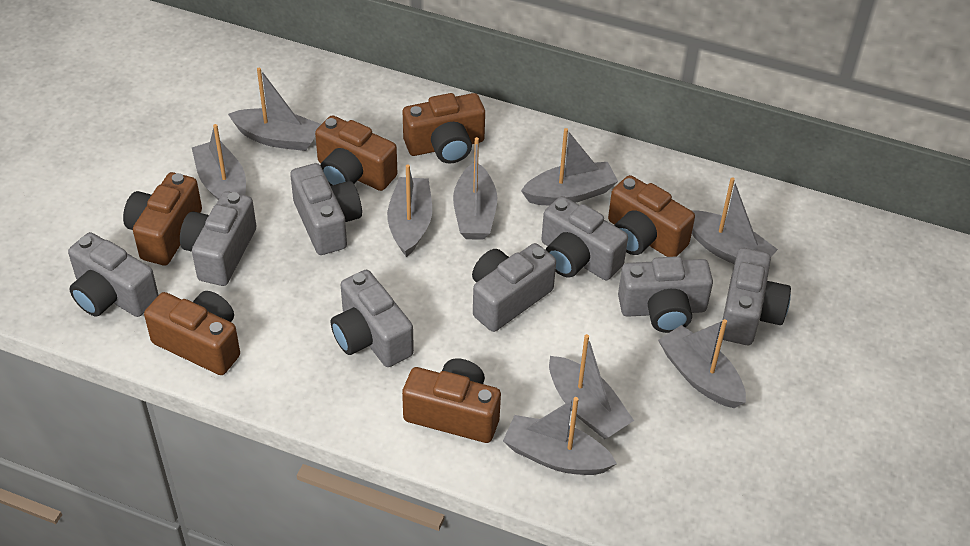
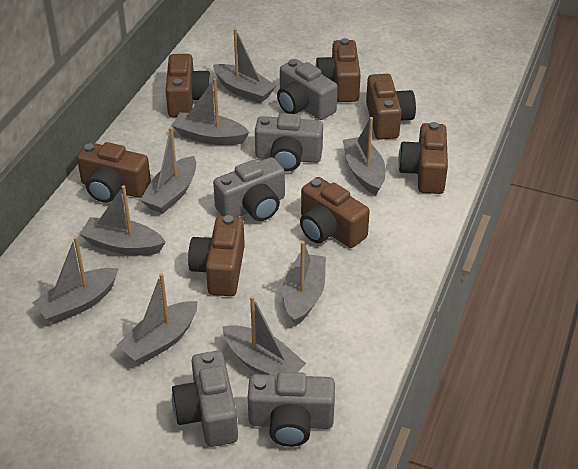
brown camera: [123,172,202,266] [144,291,240,375] [315,115,397,191] [402,359,501,443] [403,93,485,163] [608,175,695,257] = 6 -> [77,142,151,203] [166,54,211,117] [188,215,245,296] [300,177,370,248] [315,38,361,102] [366,74,416,140] [398,122,448,194] = 7
grey camera: [68,232,159,317] [180,191,256,286] [290,163,362,255] [331,270,414,367] [472,243,556,332] [541,196,628,280] [618,256,713,333] [722,248,791,345] = 8 -> [172,351,238,447] [213,157,285,221] [248,372,335,447] [255,113,323,171] [277,59,338,120] = 5

